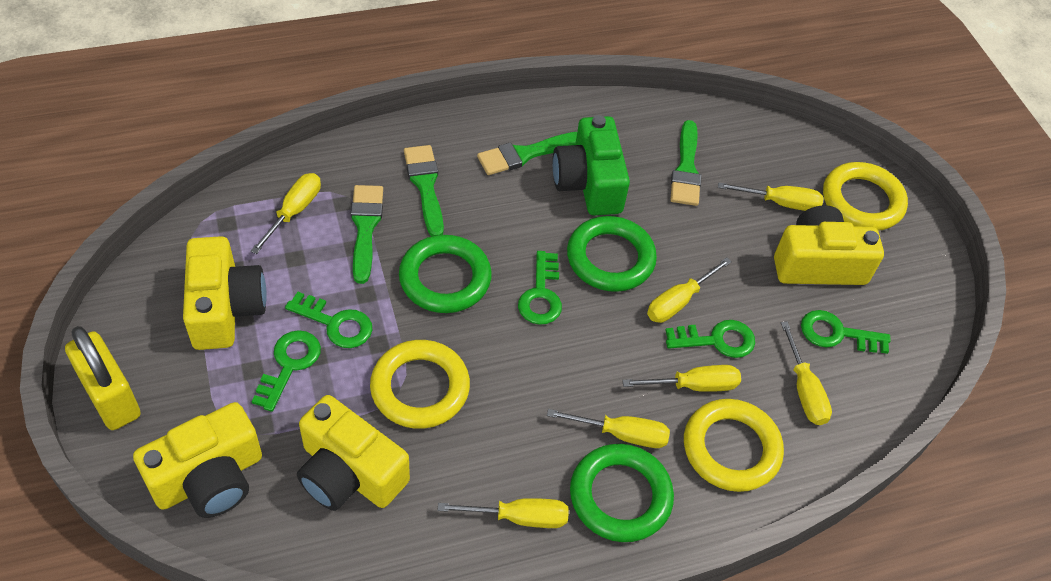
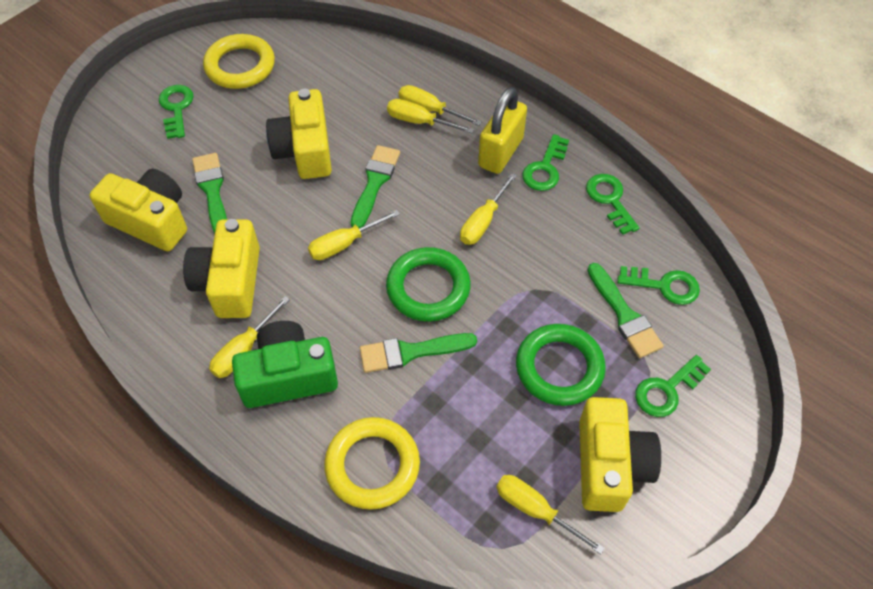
green ring: [399,235,492,313] [567,216,657,292] [570,444,674,542] = 3 -> [386,247,471,322] [516,324,606,406] = 2
yellow ring: [370,340,470,429] [684,399,784,492] [823,162,908,231] = 3 -> [203,34,275,89] [324,417,420,510] = 2
yellow screwdriver: [251,173,321,254] [437,498,569,528] [547,409,670,448] [622,365,741,392] [647,257,732,323] [718,182,823,211] [781,321,832,425] = 7 -> [209,296,290,378] [308,210,400,260] [387,99,474,134] [399,85,482,126] [460,173,517,245] [496,475,605,555] = 6

